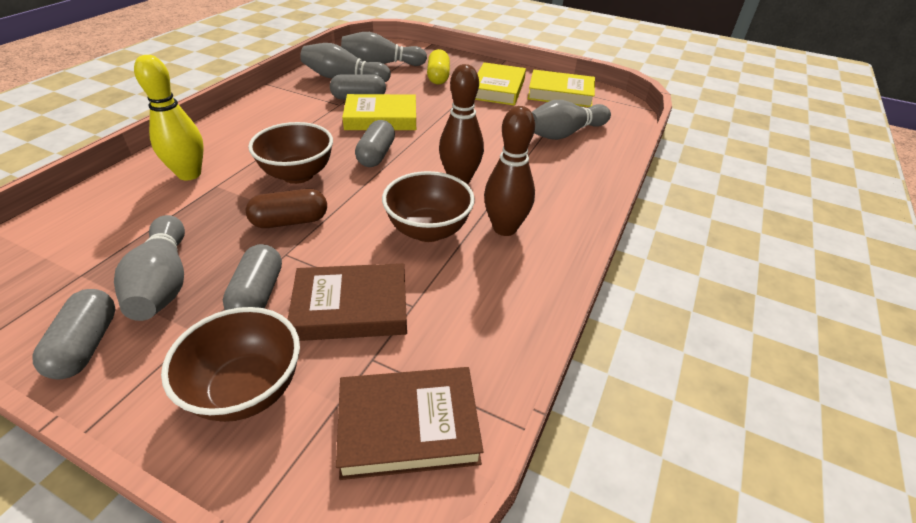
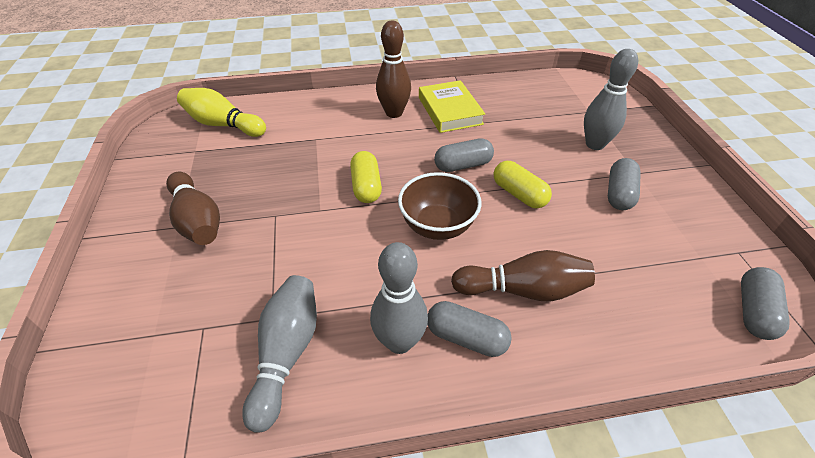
brown book: [288,263,407,341] [336,367,484,480] = 2 -> none = 0
brown bowl: [161,307,300,422] [248,122,333,184] [382,171,475,242] = 3 -> [398,172,482,240] = 1
brown bowling pin: [439,64,484,184] [484,106,535,236] = 2 -> [166,172,220,245] [376,21,411,118] [451,250,595,302] = 3
brown capsule: [246,189,327,228] = 1 -> none = 0
grey bowling pin: [114,215,185,321] [300,43,391,82] [341,32,427,66] [532,100,611,140] = 4 -> [242,275,317,433] [370,242,428,354] [584,49,638,150] = 3
yellow book: [342,94,416,130] [475,62,526,106] [528,70,595,107] = 3 -> [419,80,485,133] = 1
yellow capsule: [427,49,450,85] = 1 -> [350,151,382,203] [494,161,552,208] = 2

